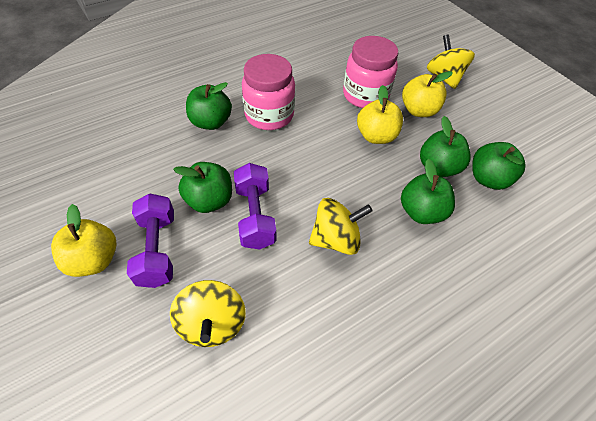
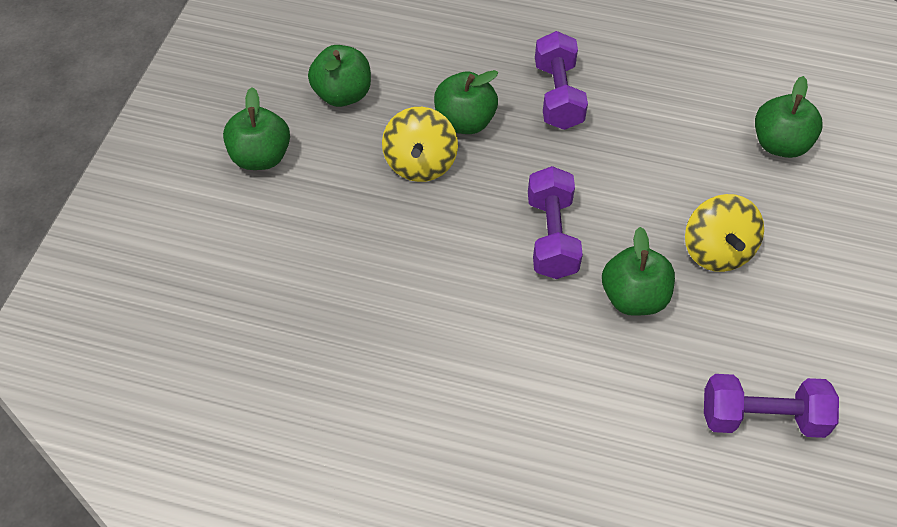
pink jar: [242,54,295,130] [343,36,398,108] = 2 -> none = 0
purple dumbbell: [127,193,174,288] [234,163,276,250] = 2 -> [528,166,583,279] [535,31,588,130] [704,374,839,438] = 3
yellow apple: [51,204,117,277] [357,85,403,144] [402,71,453,117] = 3 -> none = 0
yellow spinning top: [170,280,246,347] [309,198,373,255] [427,34,475,89] = 3 -> [382,107,458,182] [685,194,764,272] = 2

